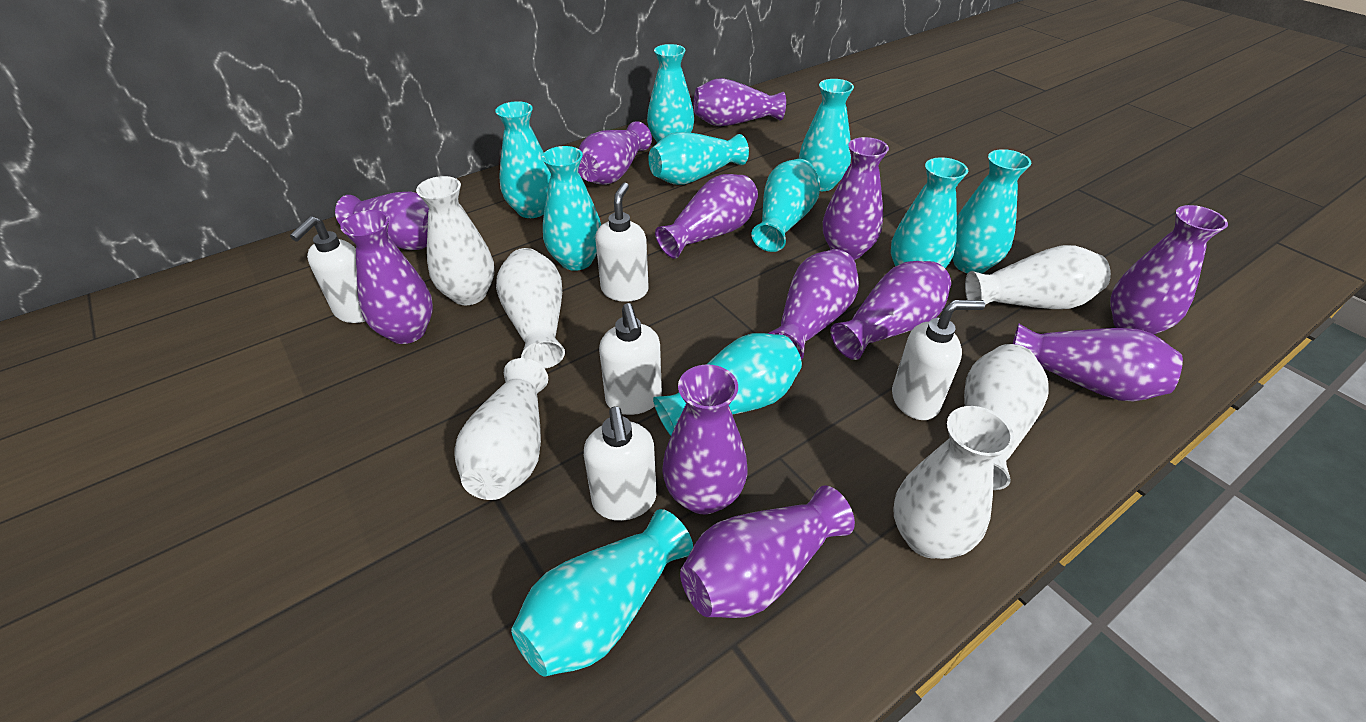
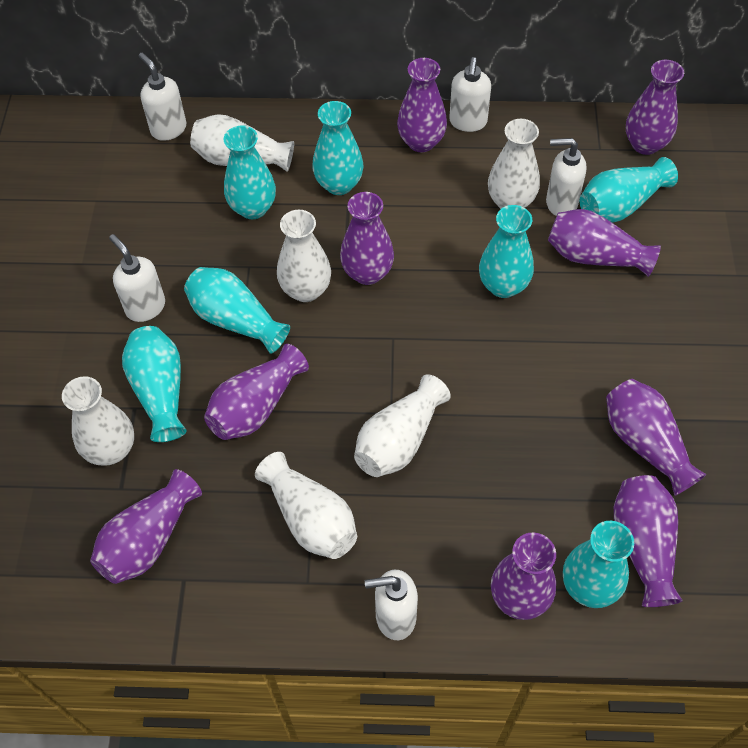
purple vase: [335,192,429,250] [340,210,433,344] [578,121,652,185] [655,174,758,259] [662,365,747,514] [680,485,855,618] [694,78,786,126] [768,249,859,360] [823,137,889,260] [830,261,951,360] [1013,323,1183,401] [1110,205,1228,335] = 12 -> [90,469,202,584] [204,344,309,440] [340,192,394,285] [397,58,447,152] [491,532,556,620] [548,209,661,277] [606,379,706,496] [614,475,683,607] [626,60,684,155] = 9
turquoise vase: [496,101,551,218] [511,509,693,677] [542,146,601,271] [647,44,694,143] [648,132,749,185] [653,333,802,436] [751,159,820,252] [799,79,854,191] [891,157,968,268] [952,149,1031,274] = 10 -> [122,326,187,442] [184,267,290,354] [224,125,276,219] [312,101,363,195] [479,205,534,298] [563,521,634,608] [580,157,678,223] = 7

